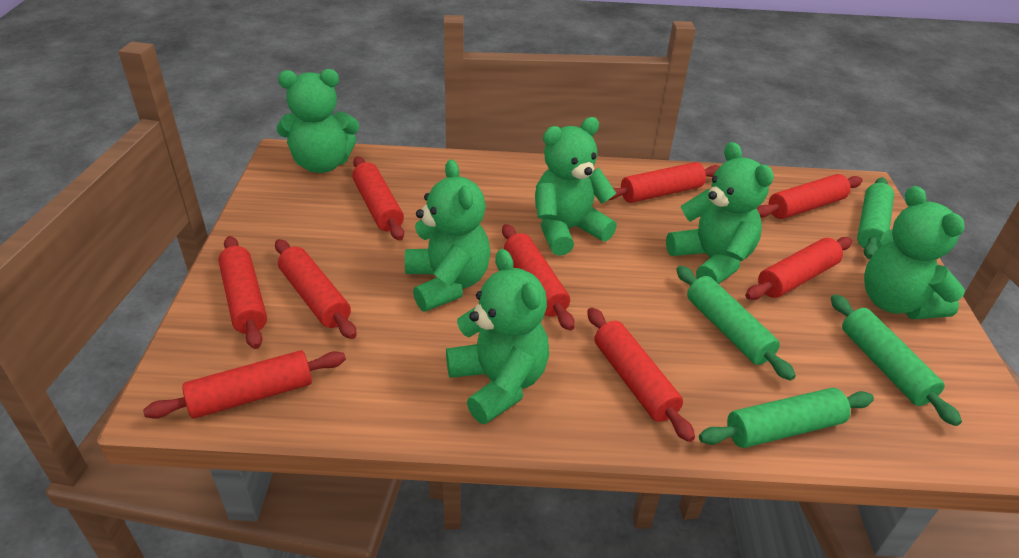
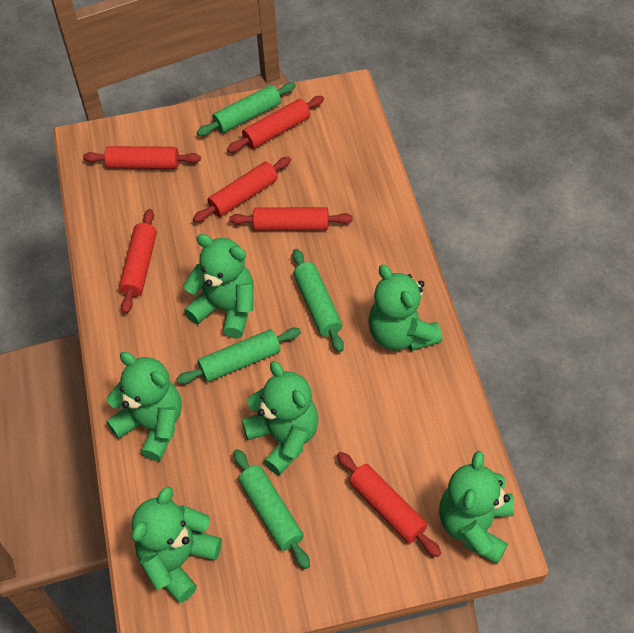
red rolling pin: [143,350,346,419] [218,236,267,349] [275,239,357,339] [352,156,404,241] [502,224,575,331] [587,307,695,442] [609,162,720,203] [745,237,852,300] [756,174,863,219] = 9 -> [83,146,201,169] [119,209,157,314] [193,157,291,222] [227,96,324,153] [229,207,353,231] [337,452,441,557] = 6

